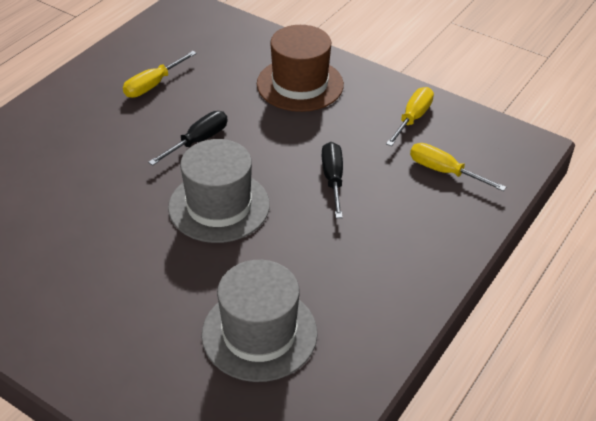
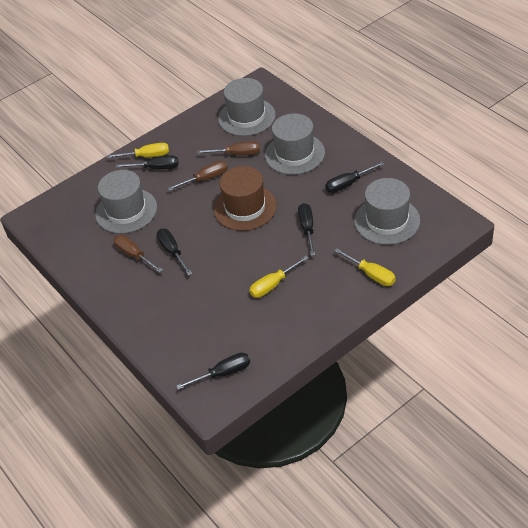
black screwdriver: [148,111,227,166] [322,142,343,218] = 2 -> [116,156,179,169] [157,229,192,276] [176,353,250,390] [298,203,315,256] [325,162,384,193] = 5
brown screwdriver: none = 0 -> [114,235,163,273] [167,161,228,191] [197,141,260,155] = 3
grey hat: [168,139,270,243] [202,260,318,382] = 2 -> [95,170,157,234] [218,78,276,136] [265,113,325,175] [354,178,420,245] = 4

